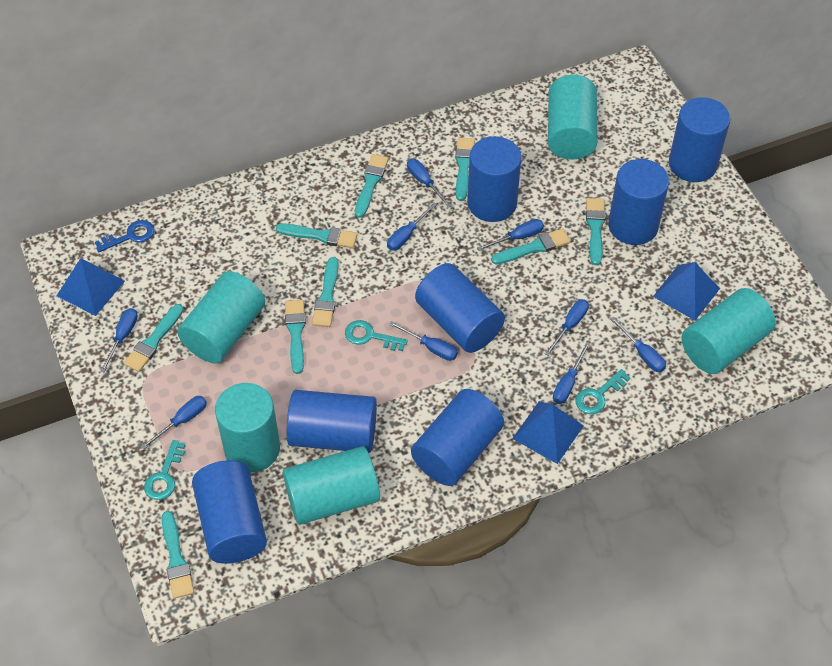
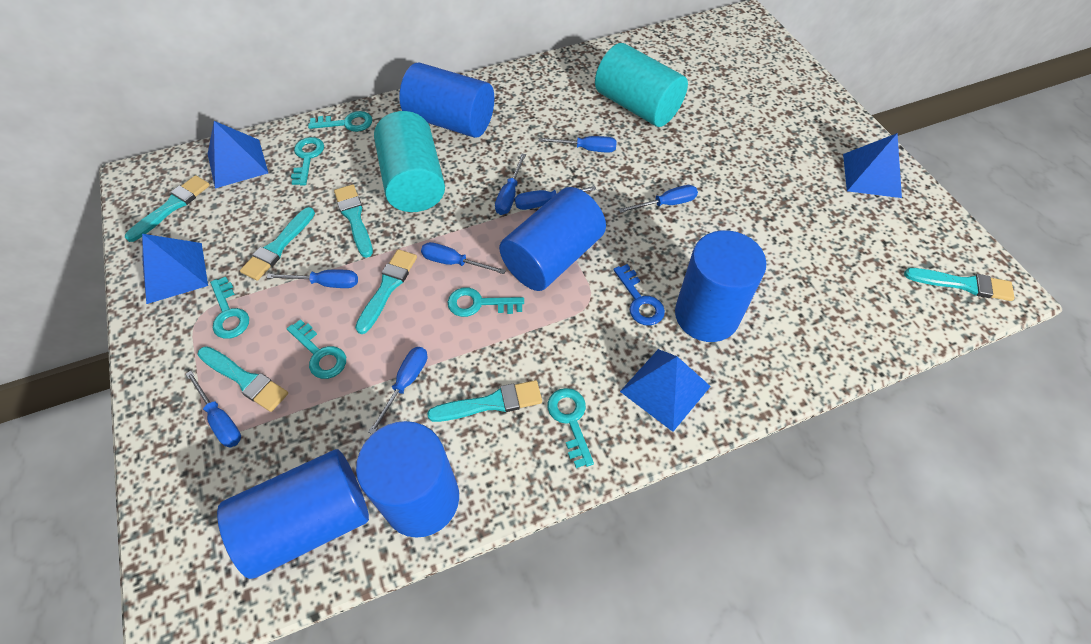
blue cylinder: [192,460,267,564] [287,390,377,453] [411,389,504,486] [415,263,505,353] [467,136,521,222] [608,159,669,245] [669,97,730,182] = 7 -> [217,449,369,579] [356,421,459,538] [399,62,494,138] [499,187,606,291] [675,230,766,342] = 5
blue pyramid: [57,258,125,316] [512,401,583,464] [653,262,720,321] = 3 -> [142,234,208,304] [208,121,268,188] [620,349,711,432] [843,133,902,198] = 4
blue screwdriver: [100,308,138,372] [141,396,207,450] [387,202,437,251] [389,321,458,361] [407,159,452,208] [477,219,544,251] [545,299,589,356] [553,342,591,404] [610,317,666,372] = 9 -> [186,371,241,448] [267,270,358,288] [369,347,427,434] [421,242,506,274] [495,154,526,215] [515,186,596,210] [539,136,617,153] [618,185,698,213] = 8
turquoise brush: [124,304,183,372] [161,511,194,599] [276,224,358,248] [285,300,306,374] [312,257,339,327] [355,154,389,218] [455,138,475,201] [491,228,571,264] [586,198,606,265] = 9 -> [125,175,210,242] [198,346,288,412] [240,207,315,281] [334,184,373,258] [355,249,417,334] [427,380,542,422] [904,268,1015,301] = 7
turquoise cylinder: [177,271,265,363] [215,383,280,473] [283,446,380,525] [548,75,597,159] [682,288,776,374] = 5 -> [374,111,445,212] [595,43,688,127] = 2
turquoise key: [144,440,185,500] [345,320,408,351] [576,369,631,414] = 3 -> [210,277,249,339] [287,319,346,379] [291,137,324,186] [308,111,372,132] [447,287,524,317] [548,388,594,468] = 6

